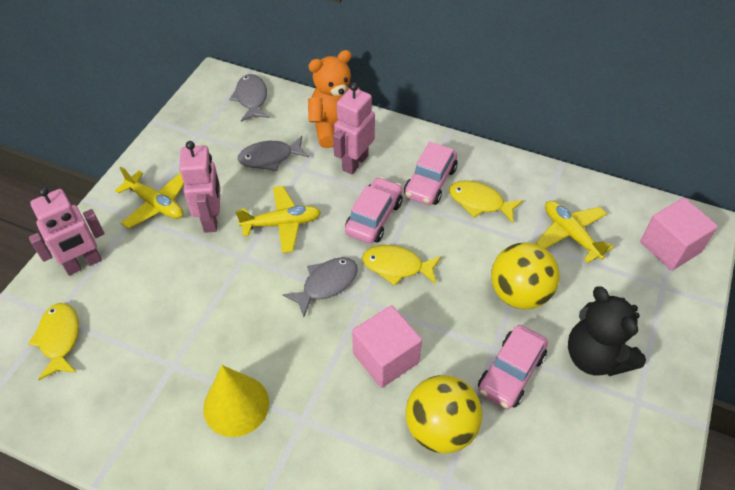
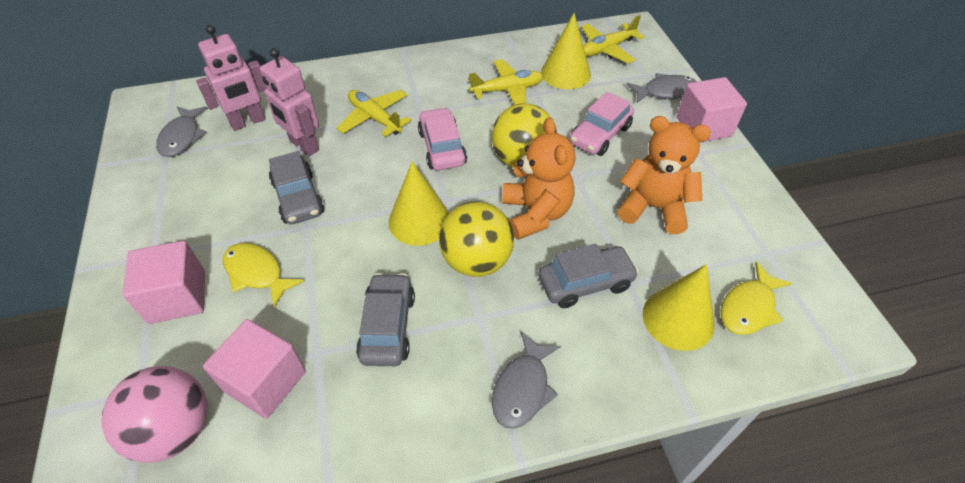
black teddy bear: [568,286,646,376] = 1 -> none = 0
grey car: none = 0 -> [269,151,324,224] [356,273,415,366] [538,244,639,308] = 3
orange teddy bear: [308,50,360,148] = 1 -> [502,117,576,240] [617,116,711,234] = 2
pink ball: none = 0 -> [102,366,208,463] = 1
pink car: [345,177,402,243] [404,142,458,205] [478,325,548,409] = 3 -> [418,107,467,170] [570,92,634,156] = 2
pink cube: [352,305,422,388] [640,198,718,271] = 2 -> [122,241,205,324] [203,319,306,419] [677,77,747,142] = 3
pink robot: [29,187,104,275] [179,141,220,233] [333,83,375,175] = 3 -> [196,25,265,131] [260,48,319,156] = 2
yellow cone: [203,365,269,437] = 1 -> [389,161,449,246] [541,13,591,89] [642,264,714,351] = 3
yellow fish: [28,303,79,380] [362,245,441,286] [449,180,523,223] = 3 -> [223,243,304,308] [721,262,793,335] = 2

